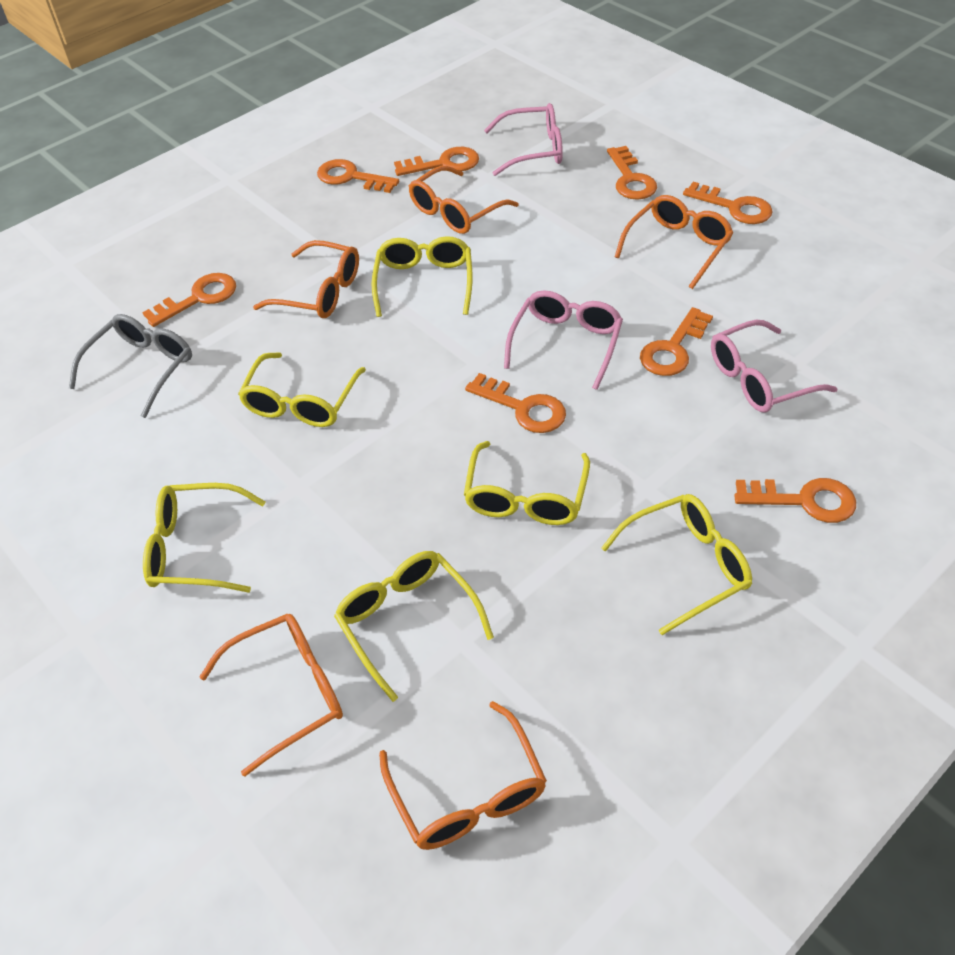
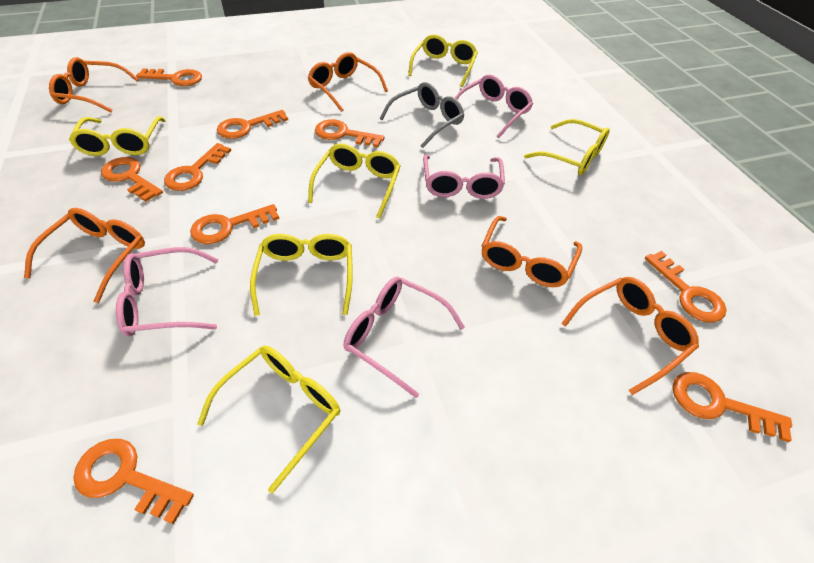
orange key: [142,273,236,327] [317,159,399,193] [394,147,479,176] [465,373,566,433] [607,146,657,200] [640,307,713,376] [683,182,773,224] [734,478,856,523] = 8 -> [73,439,194,524] [101,157,163,202] [136,68,202,86] [164,143,231,191] [190,204,280,244] [217,110,288,139] [315,119,384,147] [645,251,726,323] [672,372,792,442] = 9
pink glasses: [484,103,563,176] [504,290,623,390] [711,320,838,413] = 3 -> [116,247,219,336] [344,277,465,398] [423,154,505,199] [455,75,533,138] = 4

